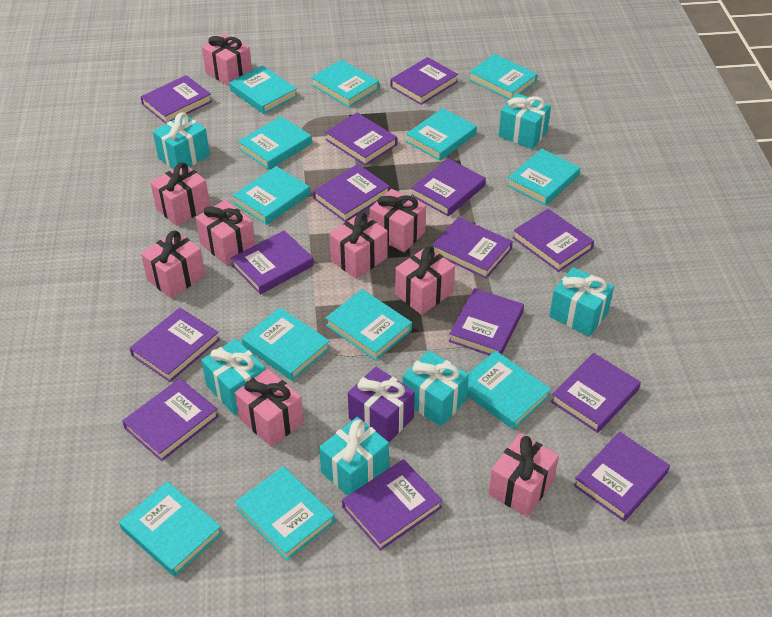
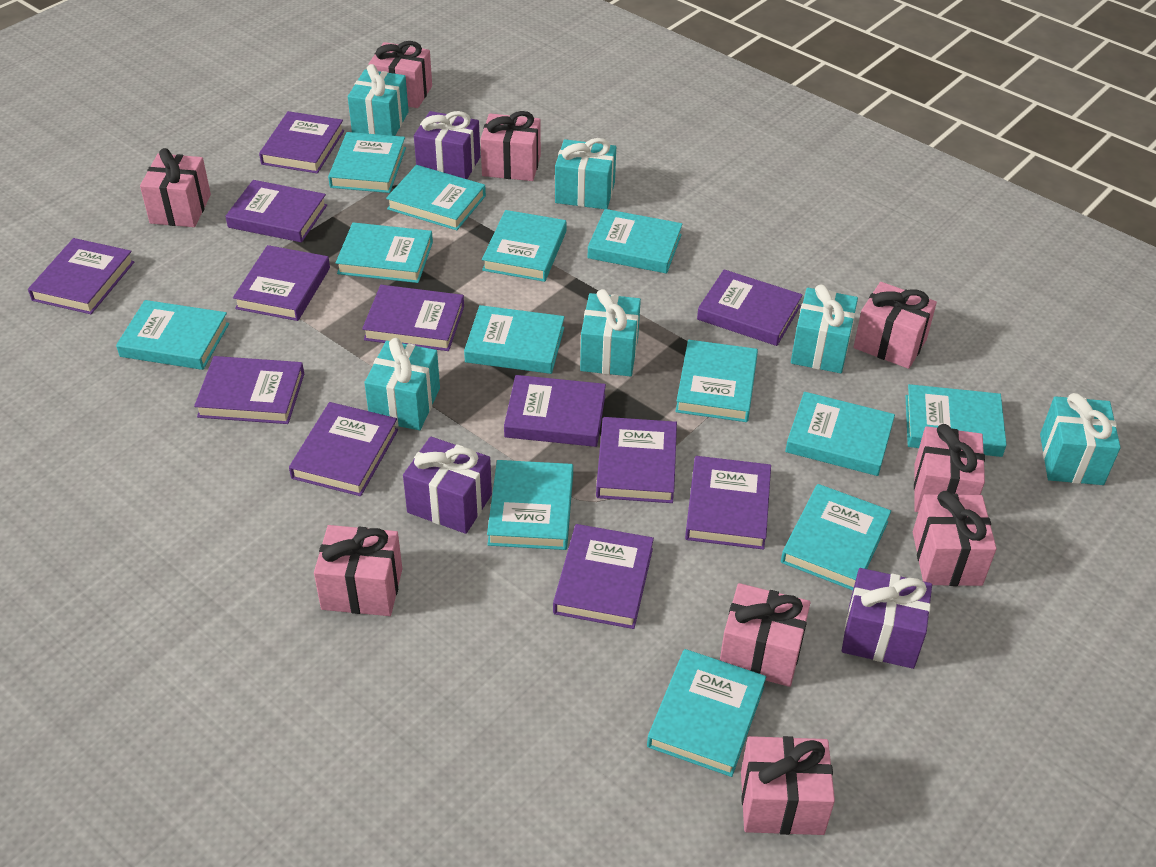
purple book: [122,378,219,461] [130,308,220,382] [141,75,212,124] [231,230,314,295] [313,164,390,222] [325,113,397,166] [342,459,443,551] [390,57,458,105] [411,158,486,216] [432,217,513,279] [449,288,524,355] [513,209,594,272] [551,353,641,433] [573,432,670,522] = 14 -> [28,238,134,314] [194,356,304,424] [225,180,327,242] [233,245,330,321] [259,111,344,174] [289,402,398,496] [362,285,464,351] [504,375,606,447] [553,524,654,629] [596,417,677,503] [685,456,771,550] [697,269,803,346] = 12
purple gift: [348,367,415,442] = 1 -> [403,437,492,534] [414,111,480,179] [842,568,932,669] = 3
turquoise book: [119,481,222,577] [229,65,297,114] [232,166,310,225] [235,466,335,561] [238,116,312,170] [242,308,330,381] [311,60,379,107] [326,289,412,361] [406,108,477,161] [467,350,551,430] [469,54,537,100] [507,149,580,206] = 12 -> [116,300,229,370] [328,132,406,193] [336,222,433,283] [386,165,486,230] [464,305,564,374] [482,210,566,282] [487,460,573,550] [587,209,683,274] [647,649,766,777] [675,340,758,422] [781,484,891,590] [785,392,895,476] [906,384,1007,457] = 13

